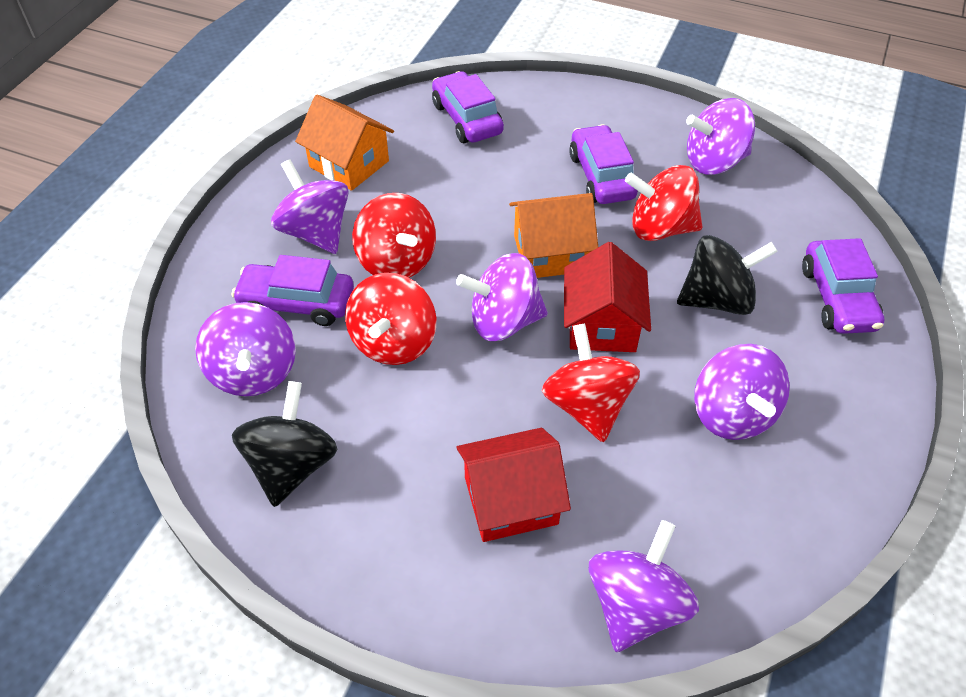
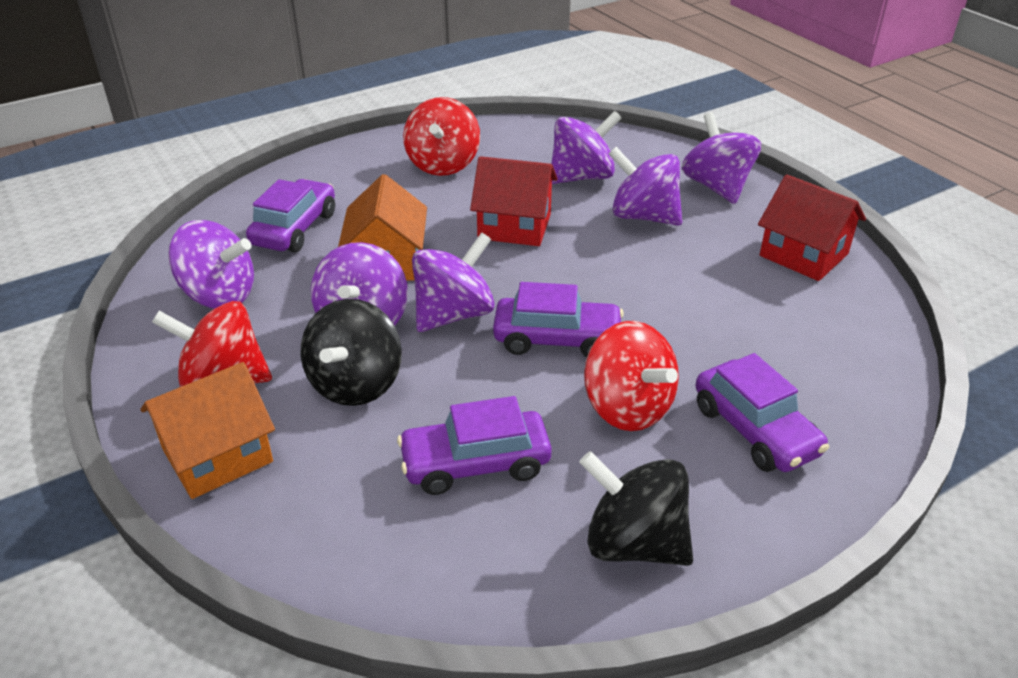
red spinning top: [345,273,436,365] [352,193,436,278] [542,323,640,443] [625,165,702,241] = 4 -> [152,301,272,387] [403,97,480,176] [584,321,679,431] = 3

